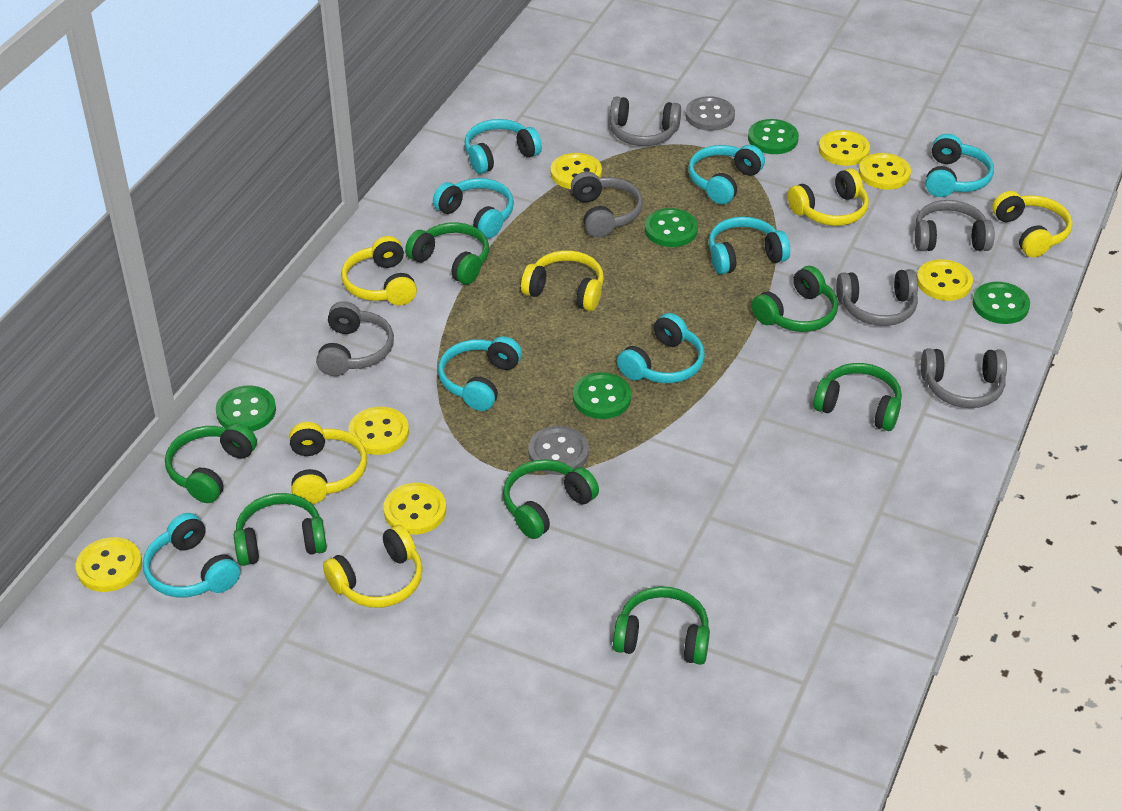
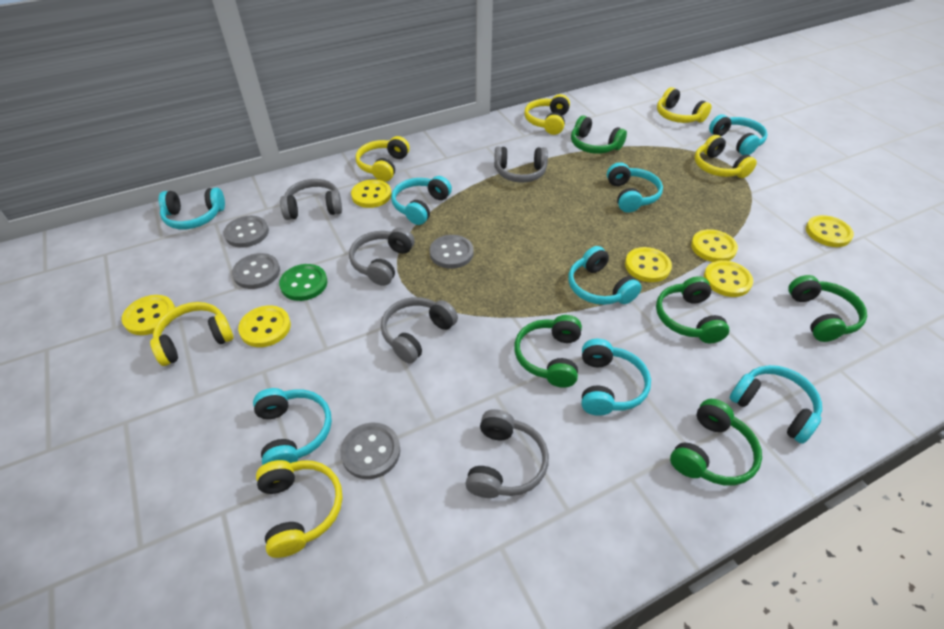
green button: [216,386,276,432] [573,372,631,419] [645,208,698,247] [748,119,799,154] [973,282,1030,324] = 5 -> [279,264,327,301] = 1
green headphones: [165,423,257,503] [234,493,327,566] [405,222,489,285] [503,459,599,539] [613,587,710,665] [751,266,838,332] [813,363,902,431] = 7 -> [514,315,582,388] [571,115,627,154] [656,276,729,343] [670,399,762,485] [789,275,867,342] = 5
grey button: [528,426,589,475] [685,96,735,131] = 2 -> [224,216,269,248] [232,253,280,289] [340,423,400,479] [430,235,474,269] = 4
grey headphones: [316,301,394,376] [571,172,643,238] [610,96,681,146] [836,269,918,326] [915,200,995,251] [921,348,1007,408] = 6 -> [280,179,342,220] [349,228,414,286] [381,297,458,363] [465,409,549,498] [494,146,548,183] = 5

